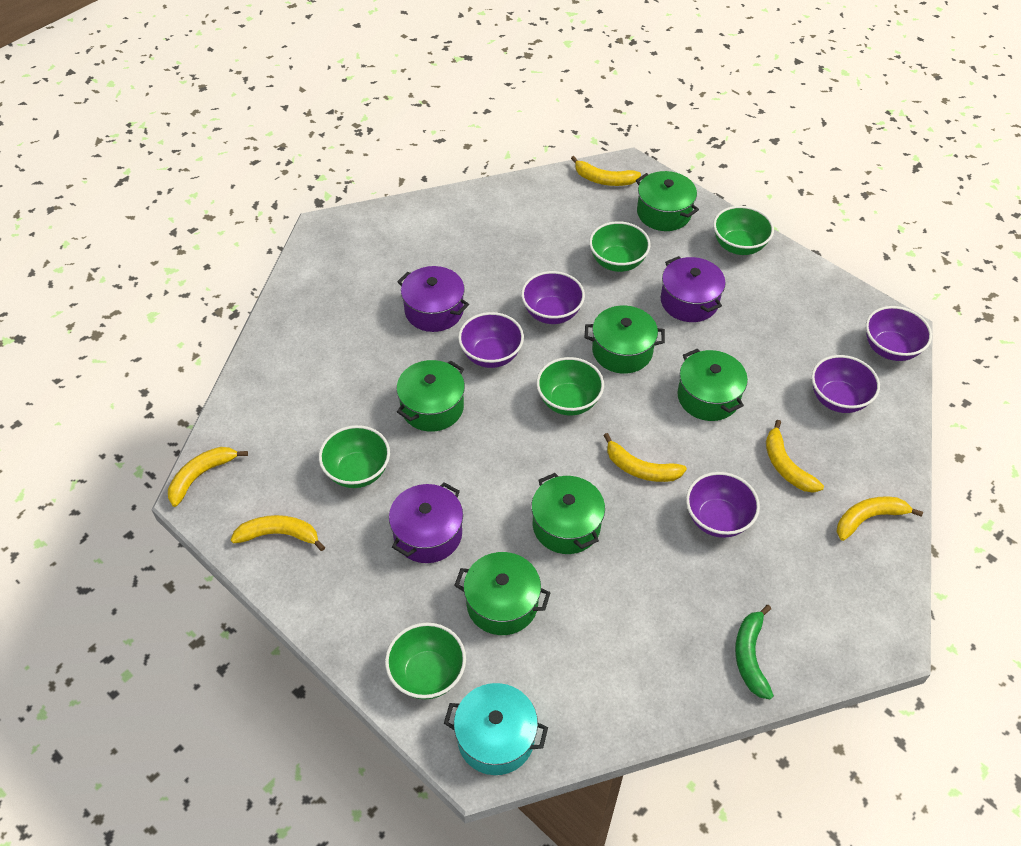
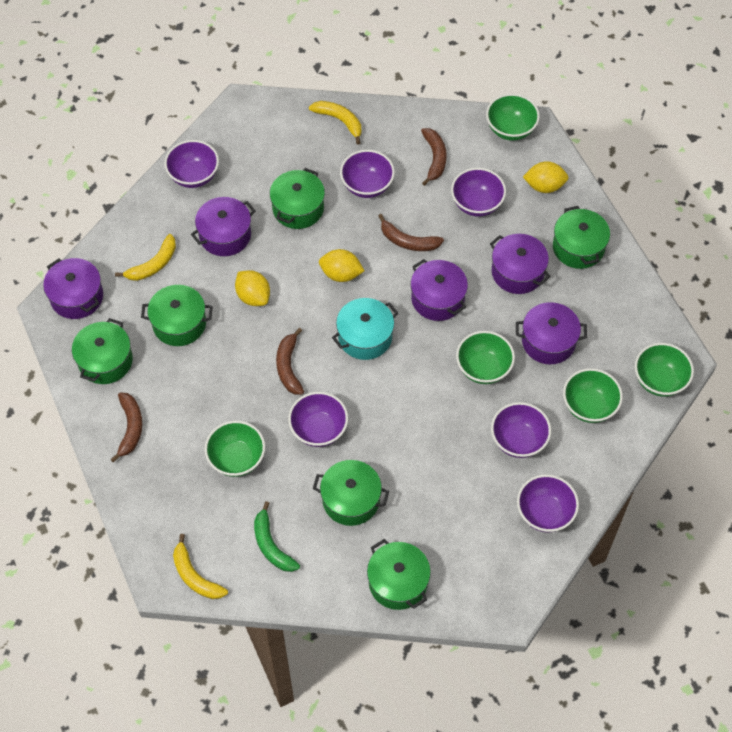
brown banana: none = 0 -> [110,392,142,463] [276,328,304,395] [378,214,444,251] [421,128,447,186] = 4
purple bowl: [458,312,524,368] [521,271,585,324] [686,472,760,538] [811,355,880,413] [866,306,932,361] = 5 -> [164,140,219,188] [288,392,348,447] [340,150,395,198] [451,168,506,217] [491,402,551,458] [517,474,579,532] = 6
purple pot: [389,482,463,563] [397,266,469,332] [660,256,726,322] = 3 -> [43,258,103,319] [191,197,255,256] [411,259,468,321] [490,234,551,294] [516,302,587,364] = 5
yellow banana: [168,447,248,507] [231,515,325,551] [571,156,641,186] [603,433,687,482] [766,420,824,493] [837,496,923,541] = 6 -> [115,234,176,281] [173,534,228,599] [309,101,362,145] = 3
yellow lemon: none = 0 -> [235,270,270,306] [319,249,364,282] [523,161,569,193] = 3

